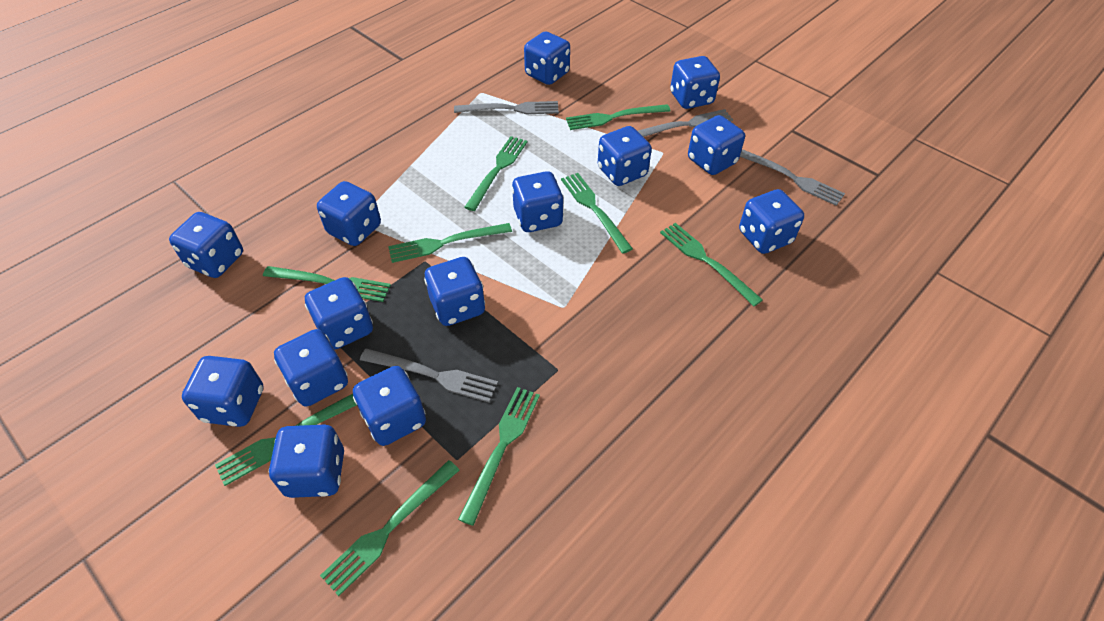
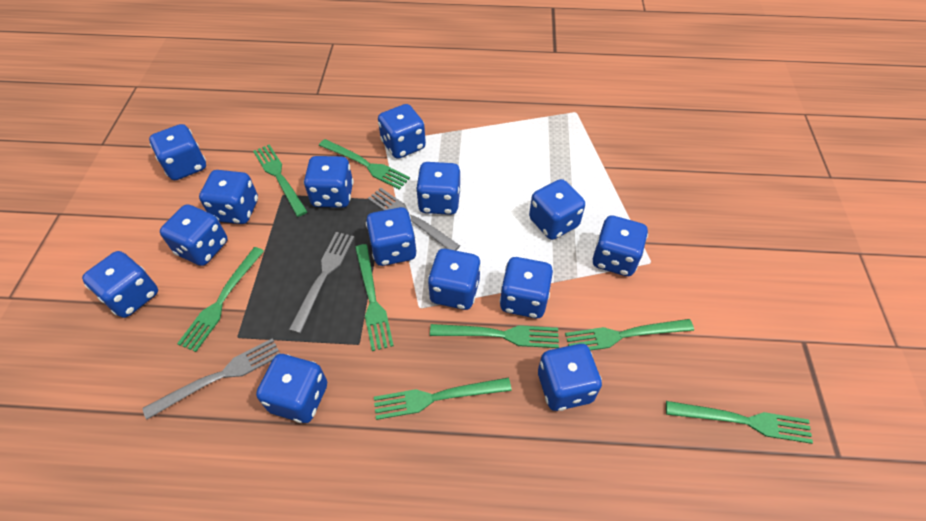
green fork: [215,394,356,486] [263,266,391,302] [320,460,459,596] [388,223,512,263] [458,387,540,526] [464,136,527,211] [561,173,633,254] [566,104,670,130] [660,223,763,306] = 9 -> [177,247,264,352] [253,144,308,217] [319,139,410,190] [355,244,394,351] [374,378,512,420] [430,324,559,348] [565,319,694,350] [666,401,813,444] = 8
grey fork: [360,349,498,403] [454,101,559,114] [638,109,733,137] [740,149,845,206] = 4 -> [142,338,280,420] [289,232,354,334] [368,188,460,251] = 3

